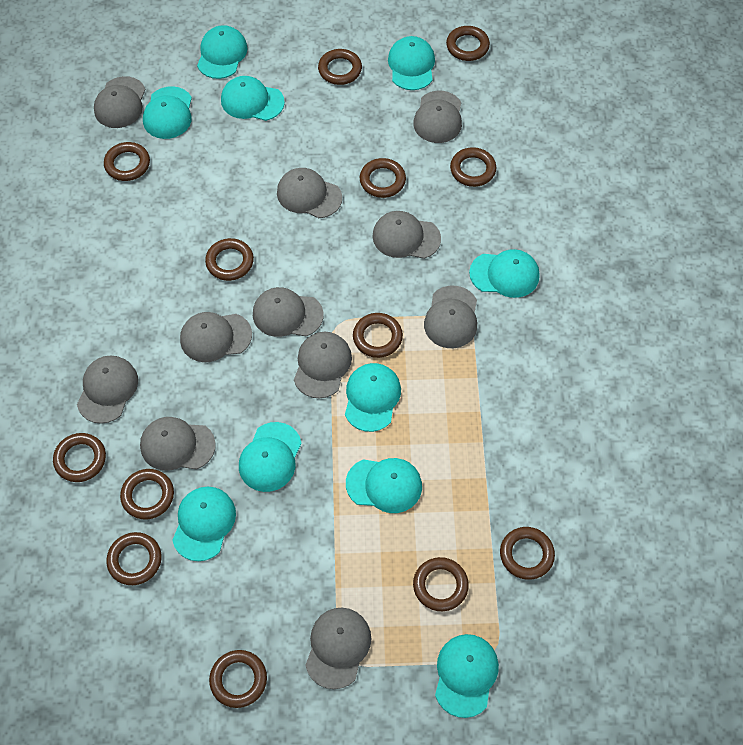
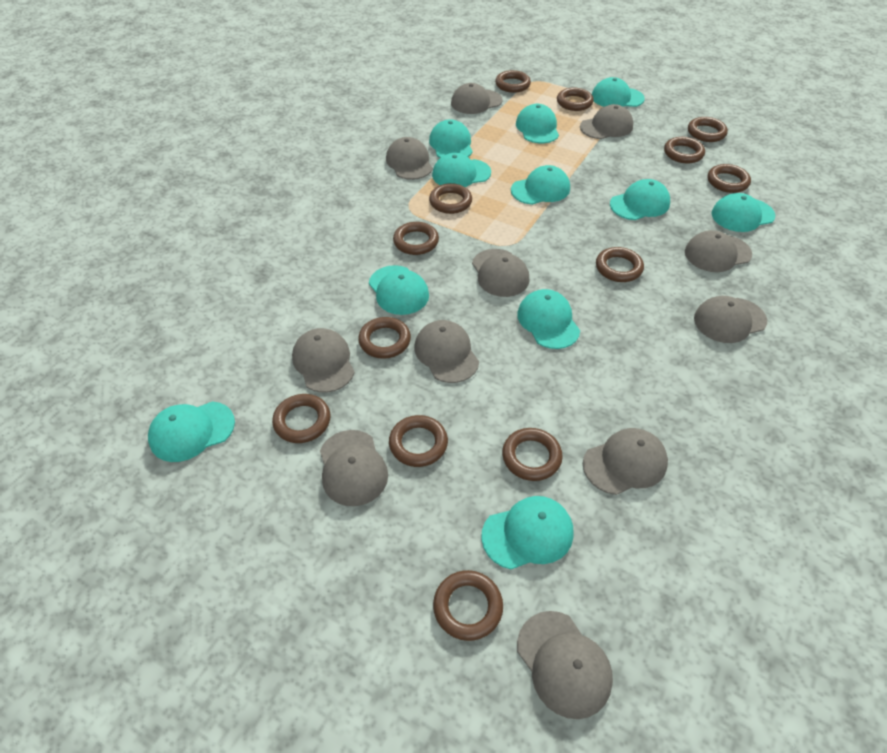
turquoise cap: [143,86,192,139] [172,487,236,561] [197,25,247,79] [221,76,285,121] [239,422,302,492] [345,363,401,432] [346,458,422,513] [388,36,435,90] [435,634,499,718] [469,249,540,298] = 10 -> [148,401,235,462] [369,265,429,315] [429,119,473,158] [432,153,491,187] [481,496,574,569] [511,165,570,205] [516,104,559,143] [517,289,580,349] [592,77,645,107] [610,179,670,220] [711,193,775,232] = 11

